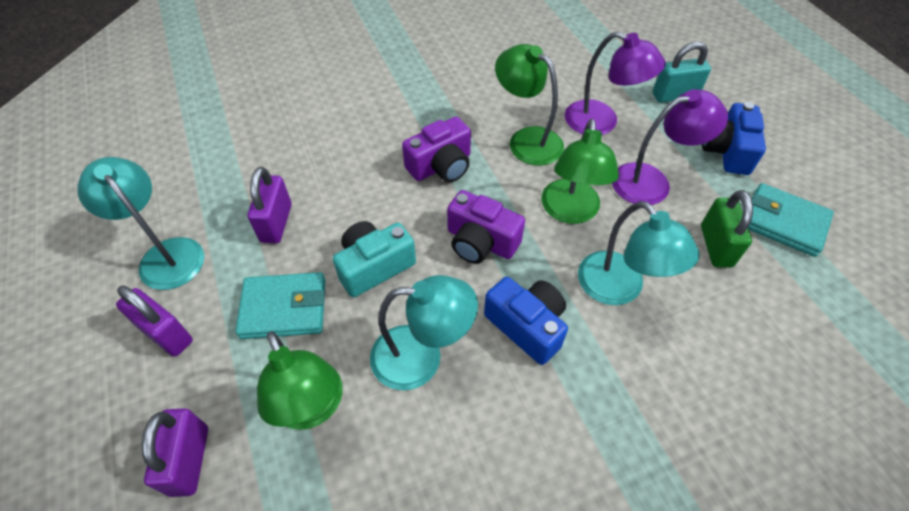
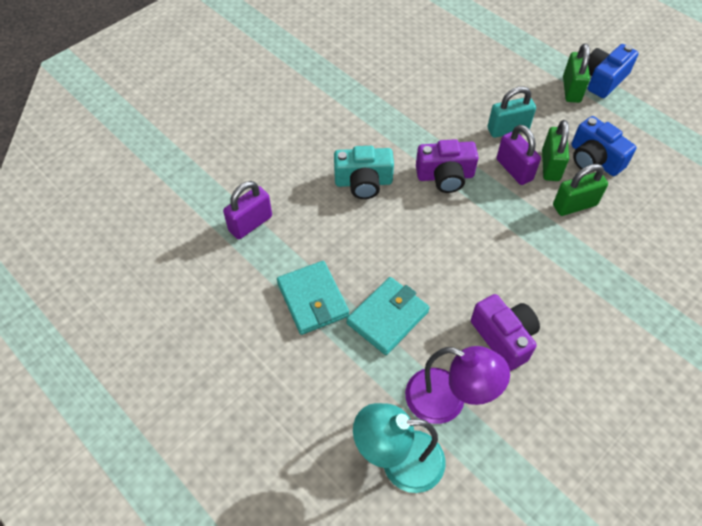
green lamp: [257,331,343,430] [495,44,564,166] [541,119,619,224] = 3 -> none = 0
green padlock: [701,190,753,268] = 1 -> [542,120,569,181] [553,164,608,216] [563,43,590,103] = 3
purple lamp: [565,31,666,135] [612,89,728,205] = 2 -> [405,346,510,424] = 1
purple padlock: [116,286,193,357] [142,408,208,497] [247,167,292,243] = 3 -> [223,181,272,239] [496,125,541,185] = 2
turquoise lamp: [77,157,204,290] [370,275,478,390] [578,201,700,305] = 3 -> [353,403,446,493] = 1

